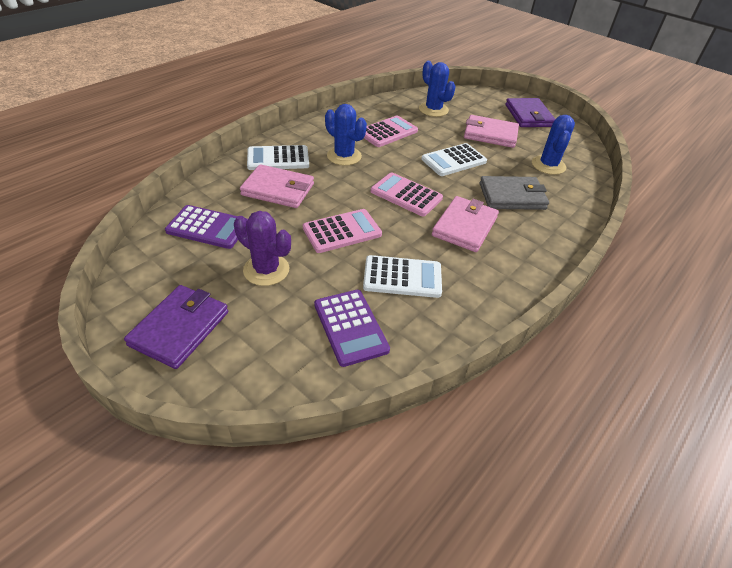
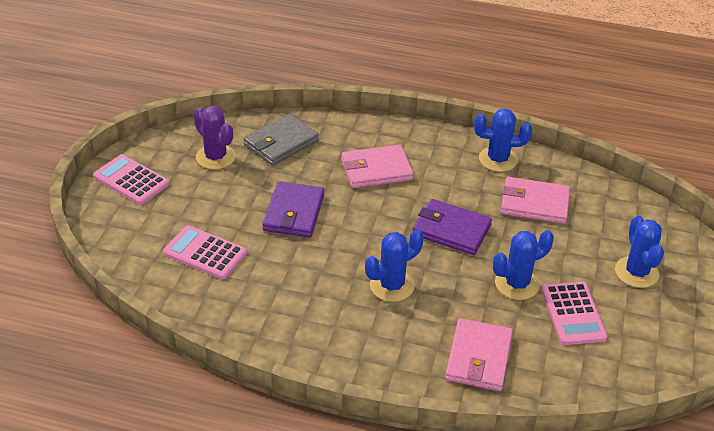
blue cactus: [325,104,367,166] [419,61,456,117] [532,115,575,175] = 3 -> [365,229,424,302] [474,109,532,172] [493,230,554,300] [615,216,664,288] = 4
purple calculator: [165,205,248,249] [314,290,390,367] = 2 -> none = 0
white calculator: [247,145,309,170] [363,255,442,298] [421,143,487,176] = 3 -> none = 0

